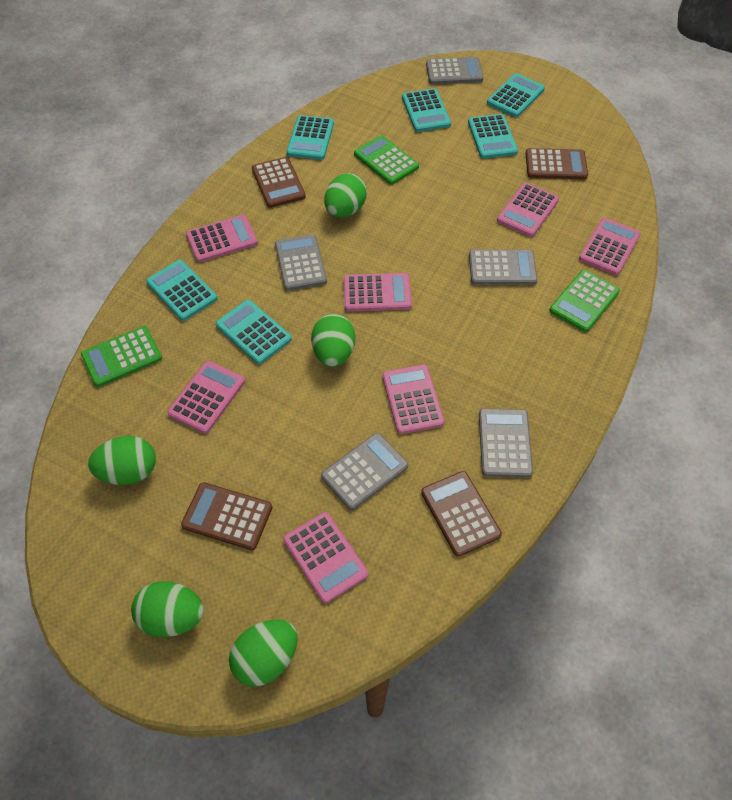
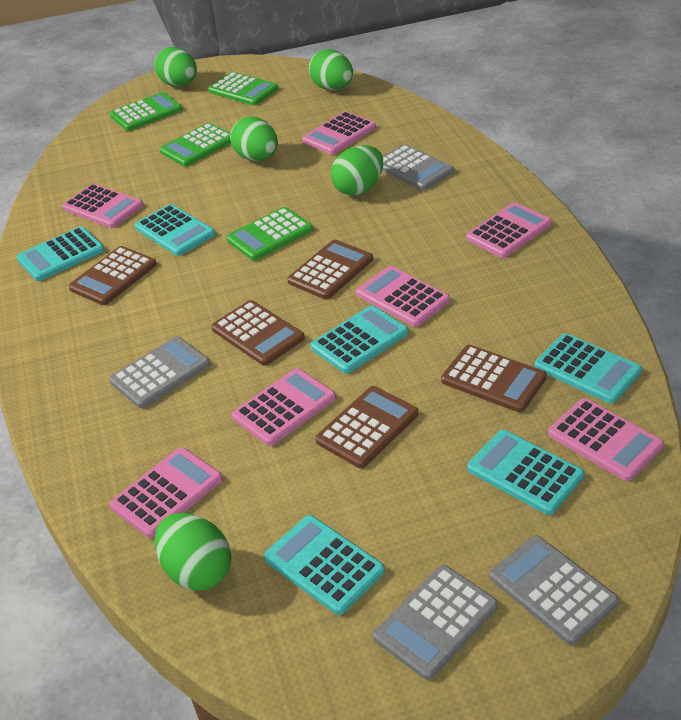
brown calculator: [181,482,273,550] [252,157,306,208] [421,471,502,557] [525,148,588,179] = 4 -> [69,246,157,305] [211,300,305,366] [287,239,373,299] [315,386,418,468] [441,345,547,412] = 5
green calculator: [81,326,162,387] [354,135,419,185] [549,270,620,332] = 3 -> [110,92,182,131] [160,123,231,166] [208,72,279,105] [226,207,313,261] = 4
grey calculator: [275,234,327,291] [321,433,409,510] [426,57,483,84] [469,249,538,285] [479,408,533,478] = 5 -> [109,337,210,408] [373,565,498,680] [382,144,454,190] [489,535,619,645] = 4

